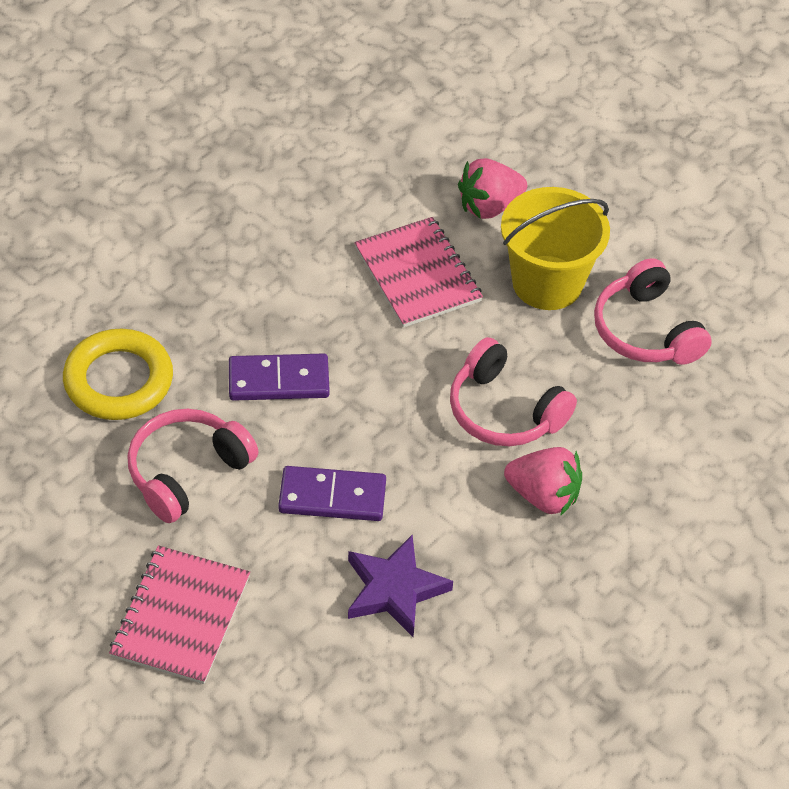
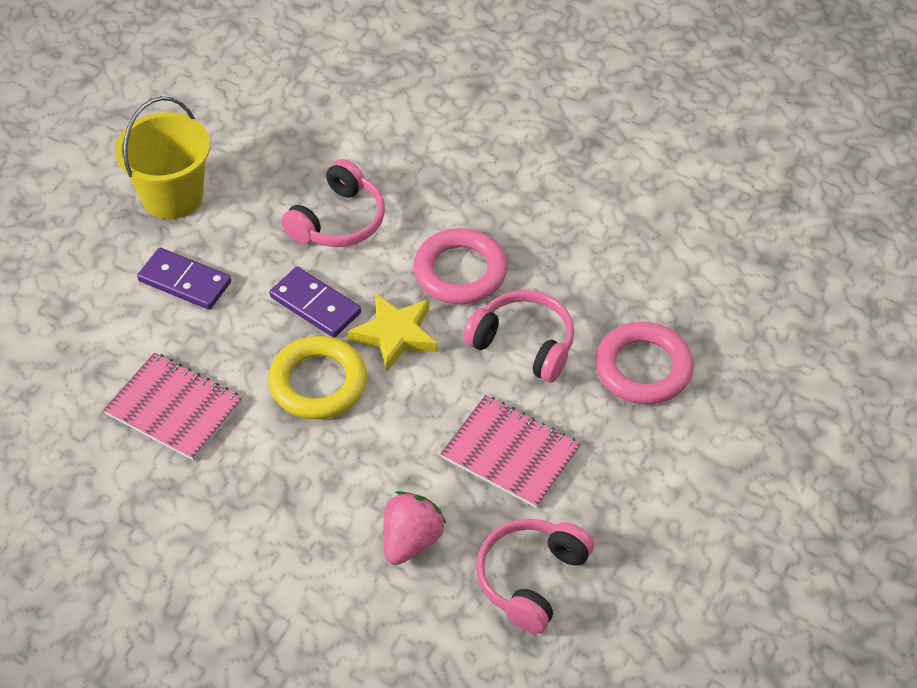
pink ring: none = 0 -> [413,228,507,305] [595,322,693,404] = 2
pink strawberry: [458,158,527,219] [504,447,582,516] = 2 -> [383,491,446,565] = 1
purple star: [348,535,453,637] = 1 -> none = 0
yellow star: none = 0 -> [348,293,437,372] = 1

